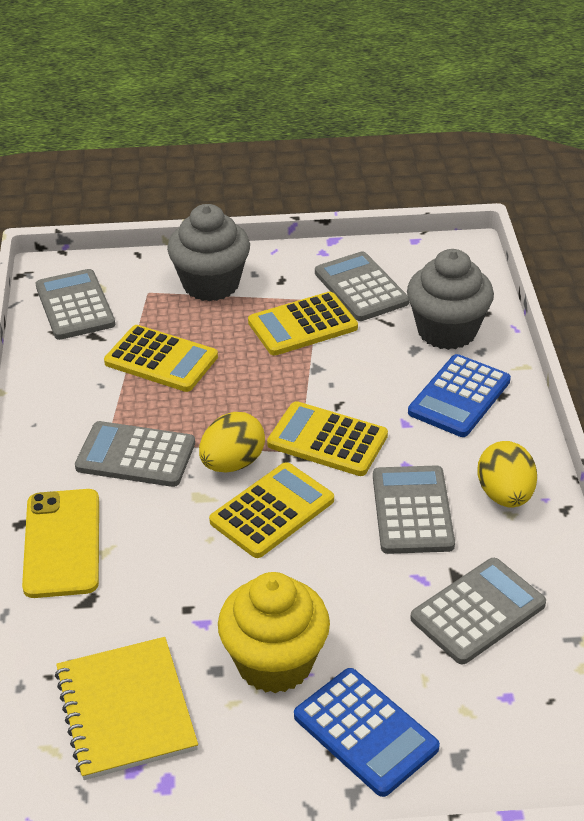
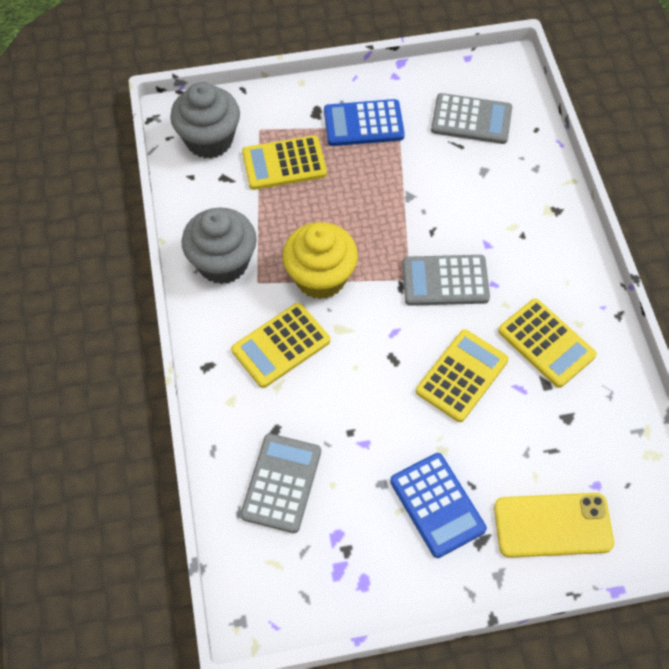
grey calculator: [36,269,115,340] [75,421,195,487] [315,251,409,321] [373,465,455,554] [410,558,546,664] = 5 -> [240,434,321,533] [402,255,490,306] [431,93,512,144] = 3
yellow egg: [199,412,265,473] [477,441,537,507] = 2 -> none = 0
yellow notebook: [55,637,198,780] = 1 -> none = 0

